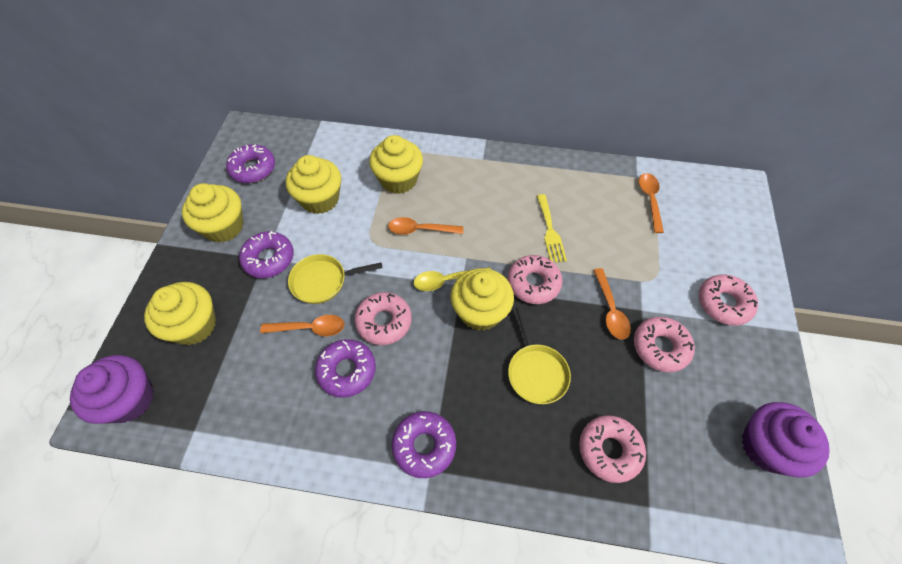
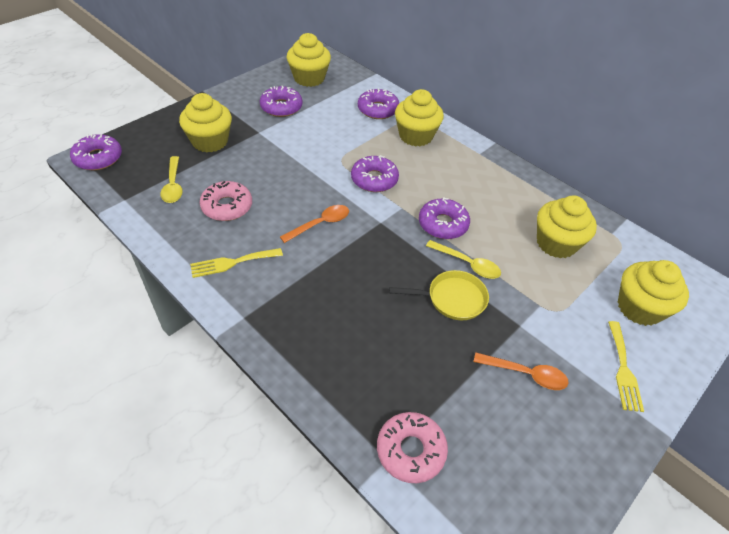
orange spoon: [260,315,344,336] [388,217,463,235] [594,268,631,339] [639,173,664,233] = 4 -> [280,205,349,243] [473,353,569,390] = 2
pink donut: [355,292,412,345] [508,255,563,304] [579,415,646,483] [634,317,695,373] [699,274,758,326] = 5 -> [200,181,252,221] [377,412,448,483] = 2
purple cupcake: [70,355,154,424] [742,402,830,478] = 2 -> none = 0
purple donut: [226,144,275,183] [239,231,294,278] [315,339,376,398] [392,411,456,478] = 4 -> [70,134,122,170] [260,86,302,117] [351,155,399,192] [358,88,399,119] [419,197,470,239] = 5
yellow fork: [537,194,567,263] = 1 -> [190,248,283,278] [608,321,644,412] = 2
yellow pan: [288,254,382,304] [508,307,571,404] = 2 -> [389,270,489,320] = 1
yellow spoon: [414,267,491,291] = 1 -> [160,156,183,203] [426,240,501,279] = 2

